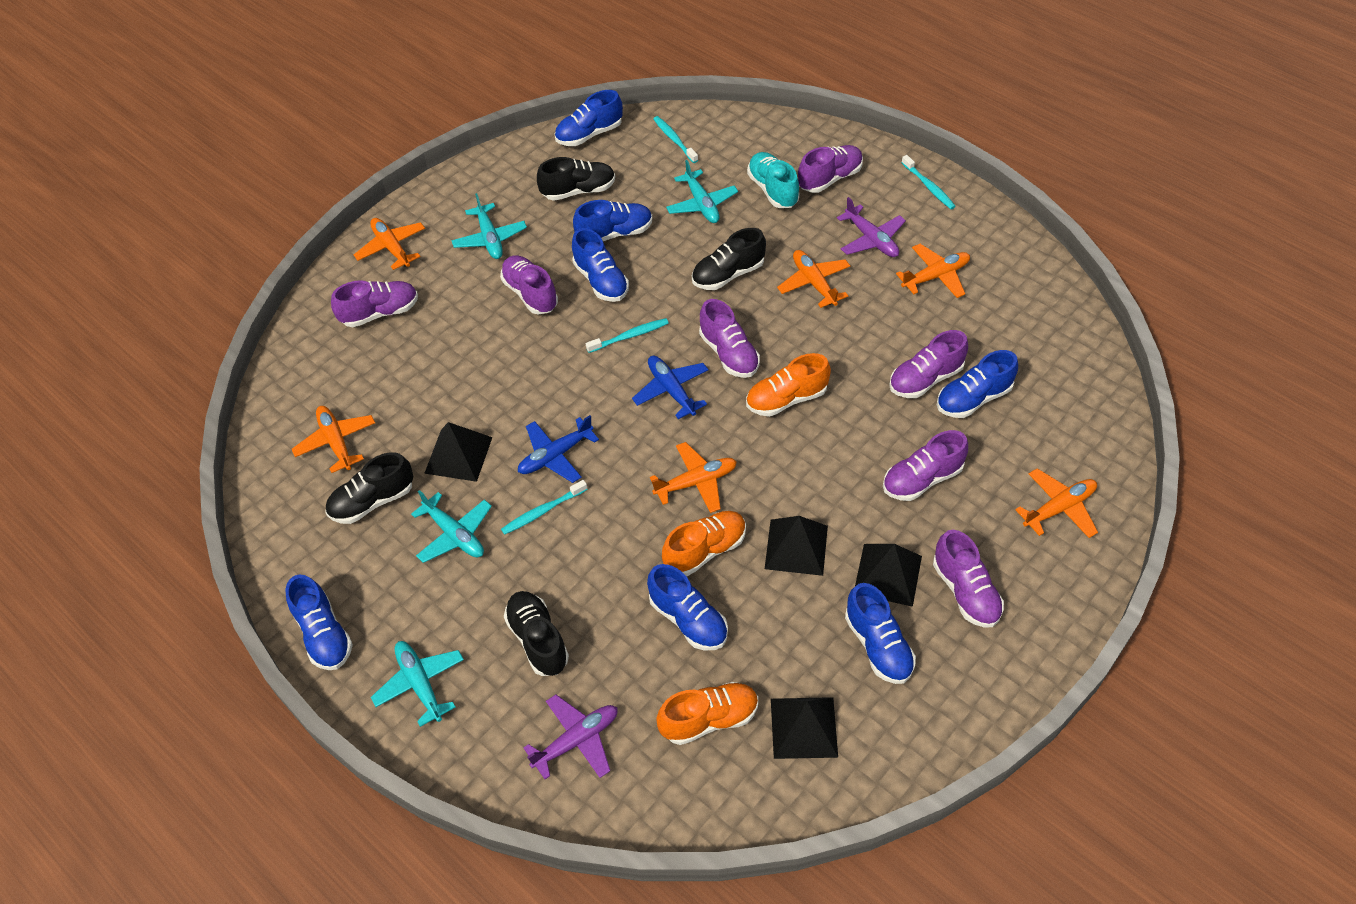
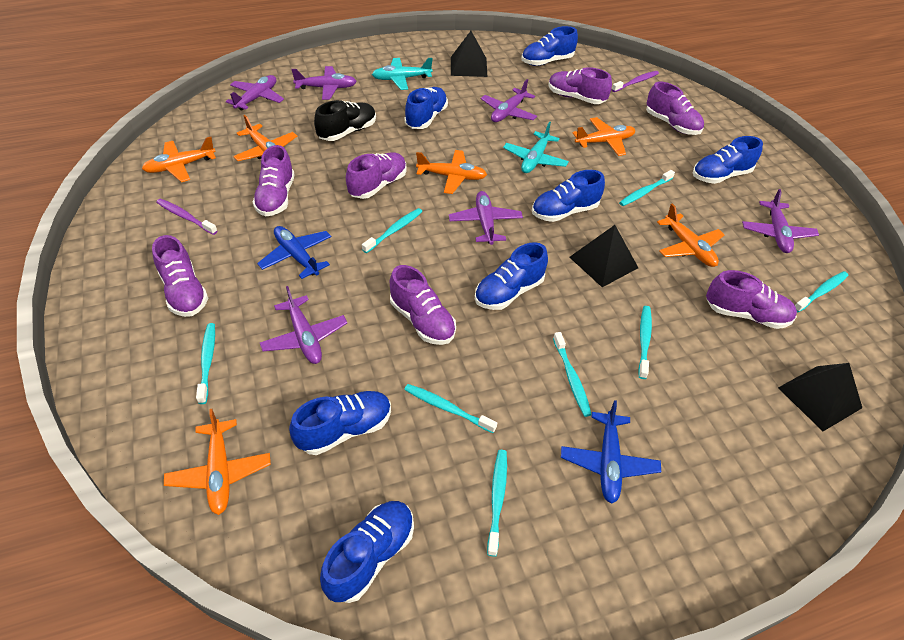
black pyramid: [424,422,492,482] [765,516,828,576] [771,697,838,759] [855,544,922,607] = 4 -> [451,31,488,77] [569,225,638,287] [778,363,862,431] = 3
black shoe: [326,452,413,524] [504,591,569,676] [537,157,615,201] [692,228,766,290] = 4 -> [314,100,376,141] = 1
orange shoe: [656,682,758,745] [662,511,746,576] [746,353,831,417] = 3 -> none = 0
purple plane: [524,694,618,779] [837,197,906,257] = 2 -> [226,75,284,111] [260,286,347,364] [291,66,357,100] [449,191,523,245] [481,79,537,122] [742,189,819,253] = 6
purple toothbrush: none = 0 -> [156,199,217,235] [612,71,659,92] = 2
turquoise plane: [371,641,464,727] [411,490,492,563] [451,193,527,259] [666,160,738,223] = 4 -> [372,58,433,90] [503,122,569,173] = 2
turquoise shoe: [747,152,800,208] = 1 -> none = 0
turquoise toothbrush: [501,480,588,535] [586,318,669,353] [653,116,698,163] [901,155,956,209] = 4 -> [196,323,215,404] [362,208,422,253] [404,384,497,433] [487,450,507,556] [553,332,592,417] [619,170,675,206] [638,306,652,379] [795,271,849,312] = 8

